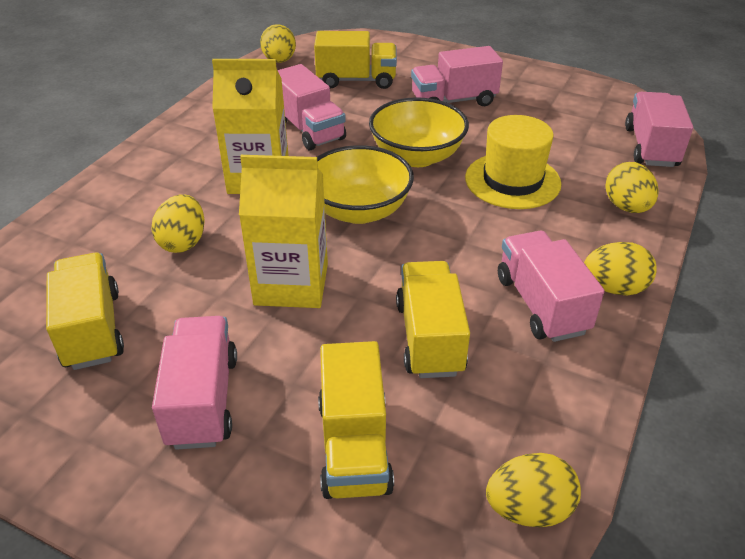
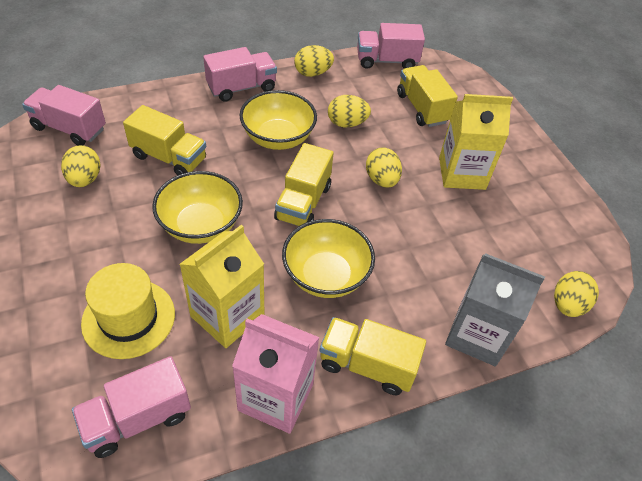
grey carton: none = 0 -> [445,253,545,367] = 1
pink carton: none = 0 -> [232,314,320,434] = 1
pink truck: [152,316,237,450] [277,64,346,150] [411,46,503,106] [498,231,605,342] [625,92,693,167] = 5 -> [22,85,106,145] [72,356,191,458] [203,47,277,102] [357,23,425,69] = 4
yellow bowl: [317,145,414,224] [369,97,469,167] = 2 -> [152,171,243,244] [239,90,317,150] [282,219,375,298] = 3

